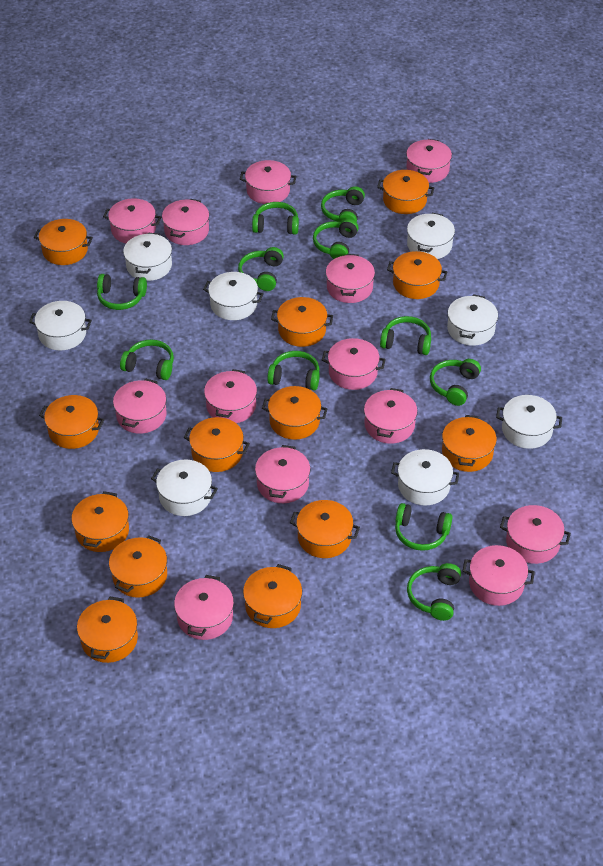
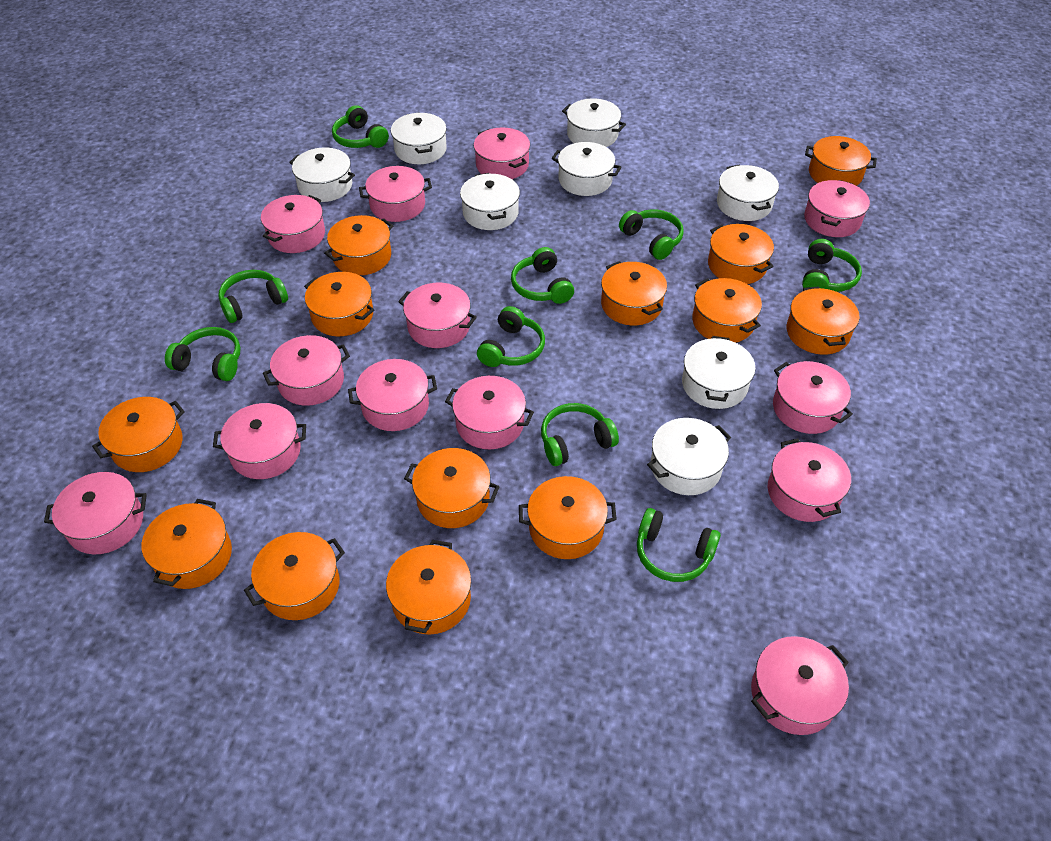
green headphones: [97,274,147,310] [120,339,174,380] [238,247,284,291] [252,202,299,235] [267,351,320,391] [313,219,358,259] [321,186,365,223] [380,316,431,355] [395,503,453,551] [407,563,461,621] [430,359,481,406] = 11 -> [165,327,241,381] [218,270,288,323] [332,105,389,148] [477,306,545,367] [511,247,574,304] [541,403,619,466] [619,209,684,260] [637,508,721,582] [802,239,862,292] = 9

